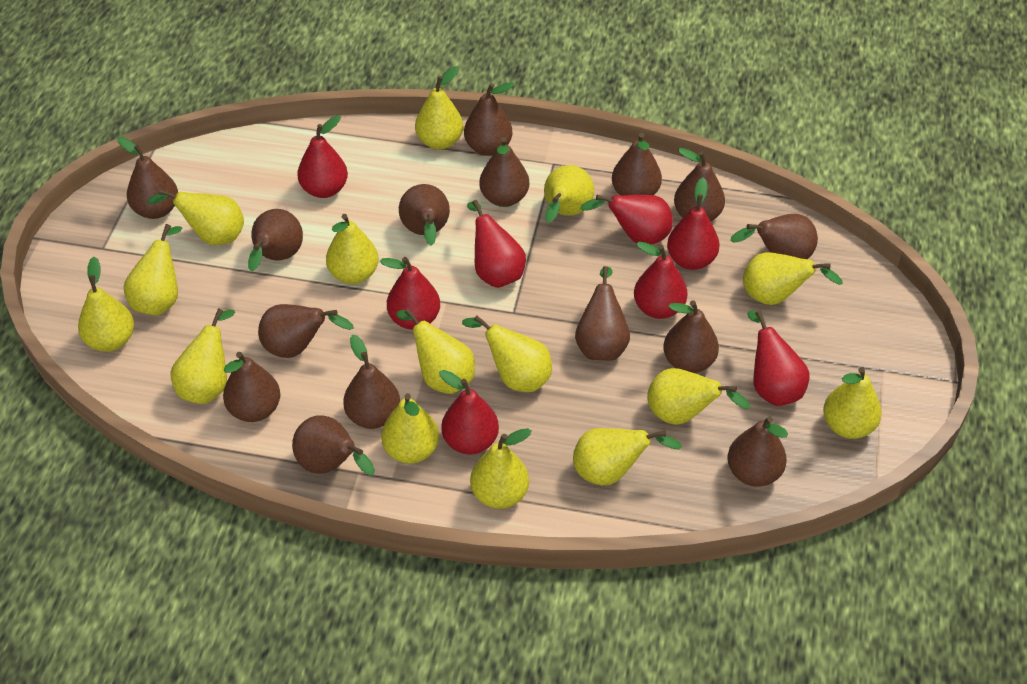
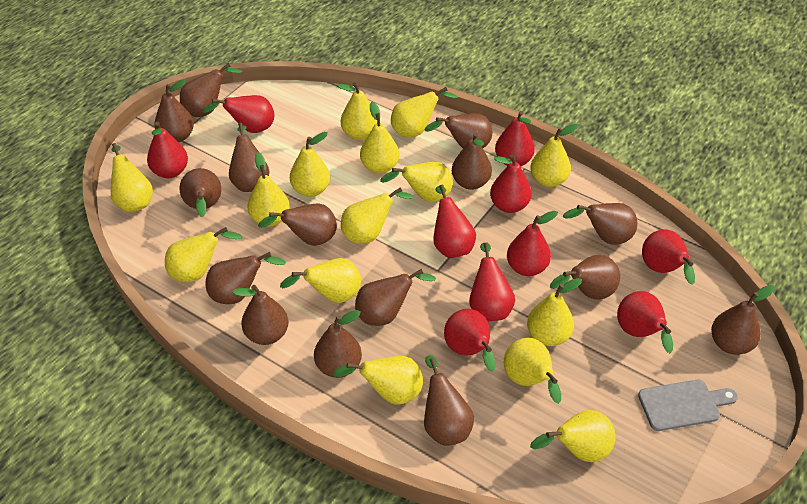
grey cutting board: none = 0 -> [638,380,738,431] = 1
red pear: [297,115,348,198] [380,257,440,330] [439,370,499,454] [467,200,526,288] [580,195,673,245] [634,242,687,319] [667,178,720,270] [747,311,810,406] = 8 -> [147,122,188,178] [202,95,274,133] [433,185,476,258] [444,309,495,372] [469,242,515,321] [490,154,532,213] [495,111,535,166] [507,211,558,276] [617,291,673,353] [642,229,695,285] = 10

